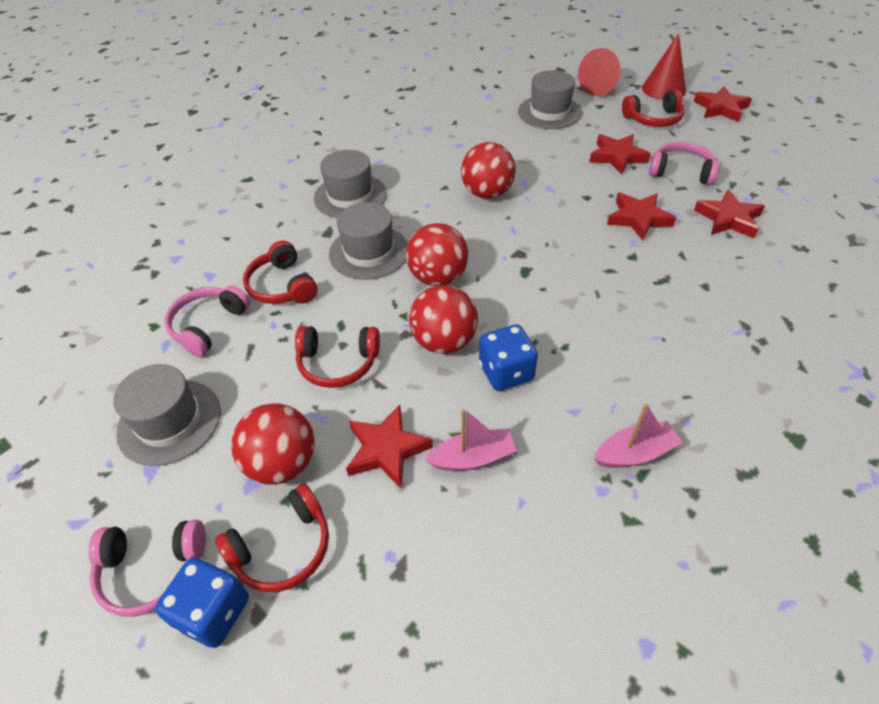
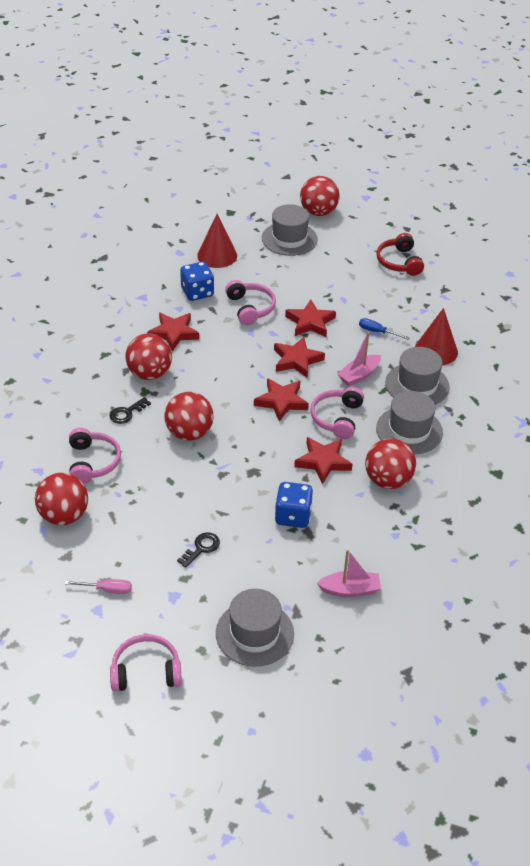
black key: none = 0 -> [110,397,151,424] [177,532,220,568] = 2
blue screwdriver: none = 0 -> [359,318,410,340] = 1
pink headphones: [88,520,206,617] [164,285,250,357] [649,142,720,185] = 3 -> [69,428,121,484] [110,634,182,692] [225,280,276,325] [310,387,364,439] = 4
pink screwdriver: none = 0 -> [65,579,132,594] = 1
red ball: [231,403,315,485] [406,223,469,286] [409,285,478,354] [461,142,516,199] = 4 -> [35,473,88,525] [125,334,172,380] [164,392,214,441] [300,176,340,216] [365,438,416,489] = 5
red headphones: [215,483,329,592] [243,241,318,304] [295,326,380,388] [622,90,685,127] = 4 -> [376,233,424,276] = 1

